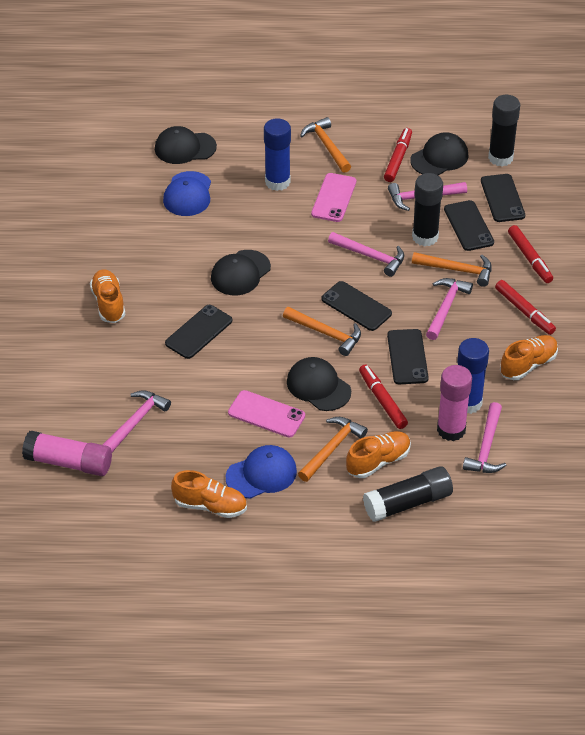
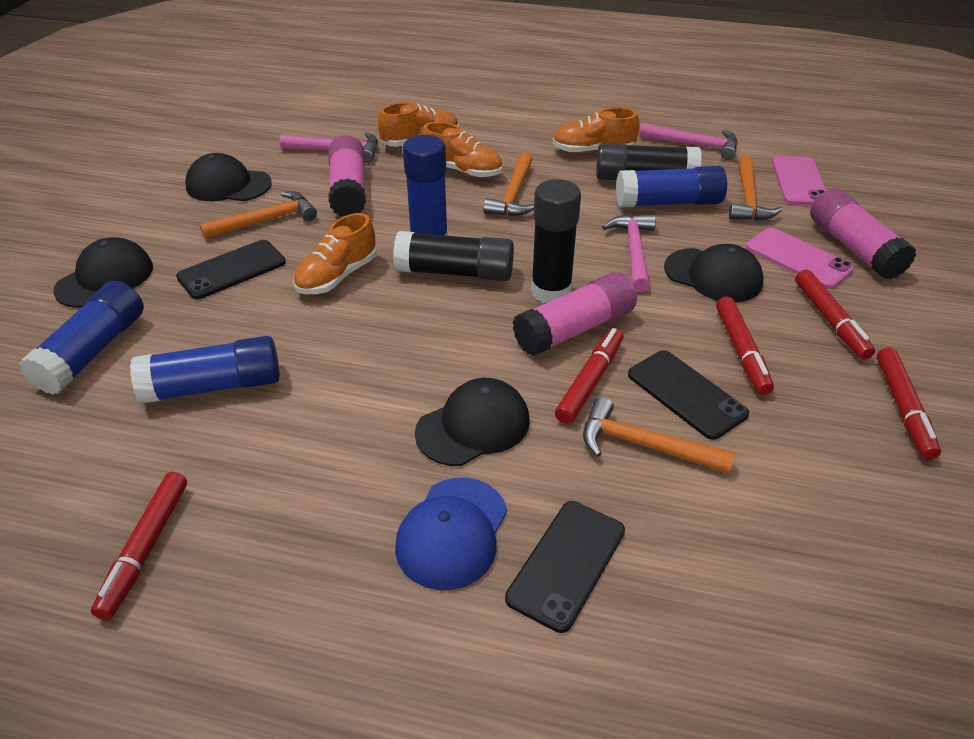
black phone: [165,305,232,359] [321,281,392,331] [387,329,429,384] [444,200,494,251] [481,174,525,222] = 5 -> [176,240,286,299] [505,501,625,633] [628,350,749,440] = 3
blue cap: [163,171,211,216] [226,445,297,499] = 2 -> [395,478,507,590] = 1
blue glue stick: [264,118,291,191] [457,338,489,414] = 2 -> [19,281,144,395] [130,336,280,404] [403,135,448,236] [616,166,727,207] = 4
pink glue stick: [22,431,112,476] [437,365,472,441] = 2 -> [328,135,366,216] [513,272,637,356] [810,188,916,280] = 3
pink hammer: [103,390,171,452] [328,232,404,277] [388,182,467,211] [426,278,473,340] [463,402,507,473] = 5 -> [279,132,378,163] [602,214,656,292] [639,123,738,160] = 3
red marker: [359,364,408,429] [384,128,412,182] [495,280,556,335] [508,225,553,283] = 4 -> [91,472,187,620] [555,328,624,424] [716,296,774,395] [795,270,875,360] [877,347,941,460] = 5

